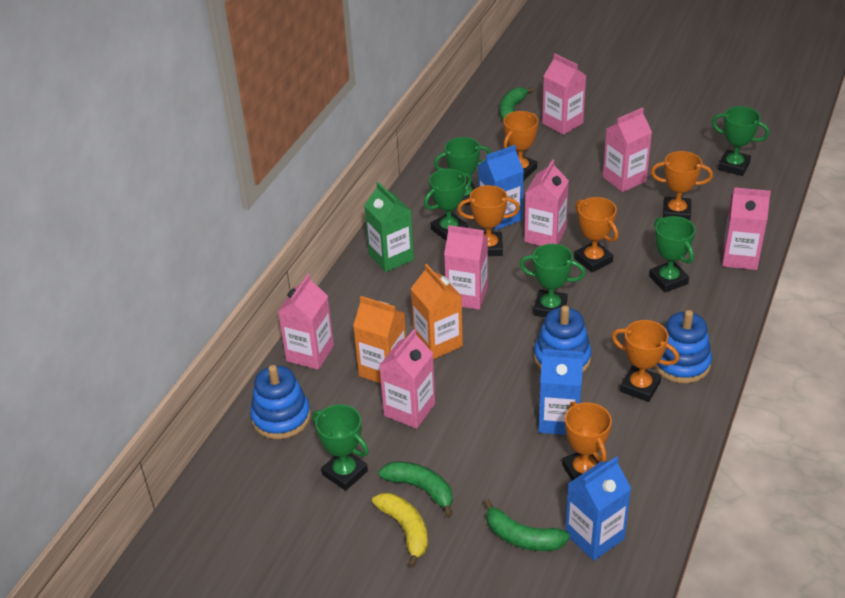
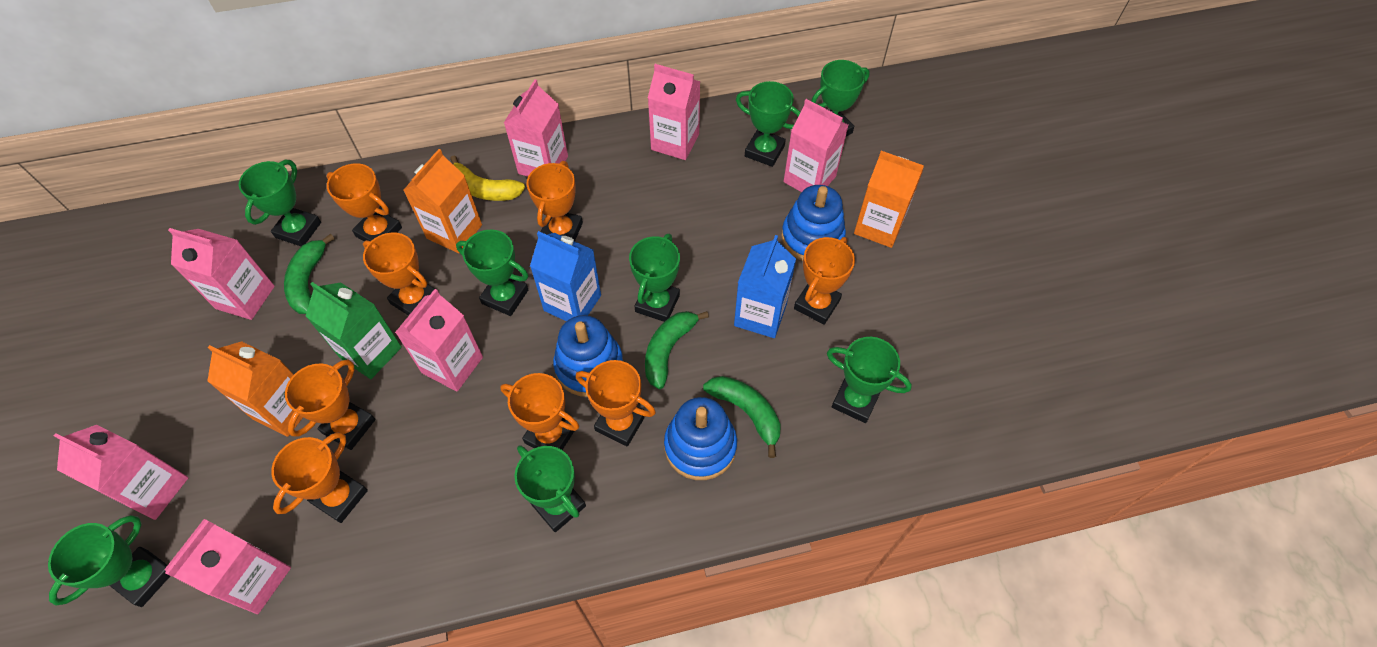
blue carton: [478,145,524,230] [538,349,584,435] [565,456,631,561] = 3 -> [530,231,601,321] [734,235,796,338] = 2
green trophy: [312,404,369,491] [424,169,472,241] [434,137,491,206] [520,244,585,317] [649,216,695,292] [712,106,770,176] = 6 -> [48,515,170,607] [239,160,321,246] [456,229,528,316] [514,445,586,532] [629,234,680,322] [736,81,801,167] [811,60,870,136] [827,337,912,423] = 8
orange carton: [353,296,406,383] [411,264,463,359] = 2 -> [207,341,303,437] [403,149,482,253] [854,151,924,248] = 3
orange trophy: [457,185,520,256] [503,111,538,181] [562,401,612,481] [574,197,618,272] [612,320,679,402] [651,151,713,221] = 6 -> [271,432,368,523] [285,359,376,450] [326,163,402,241] [363,233,435,316] [500,373,579,450] [527,161,583,241] [576,360,656,446] [794,237,855,325] = 8

